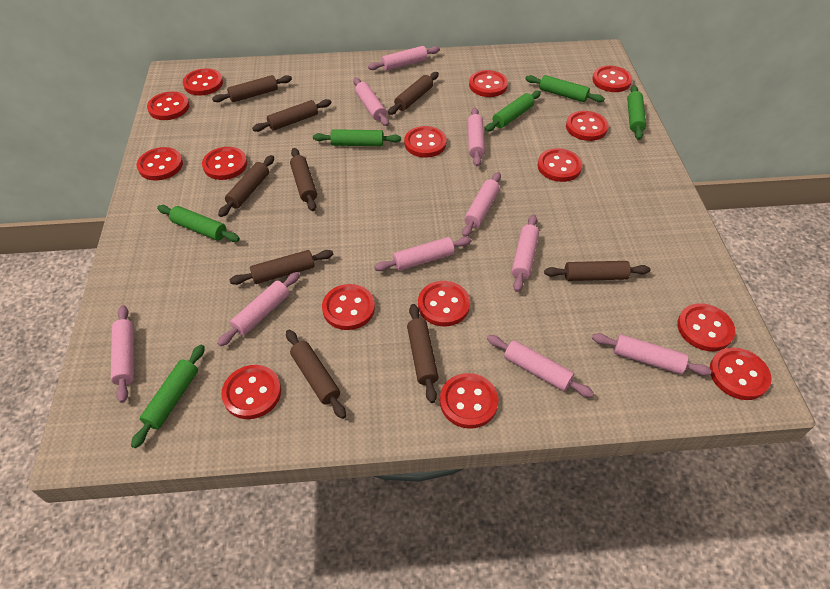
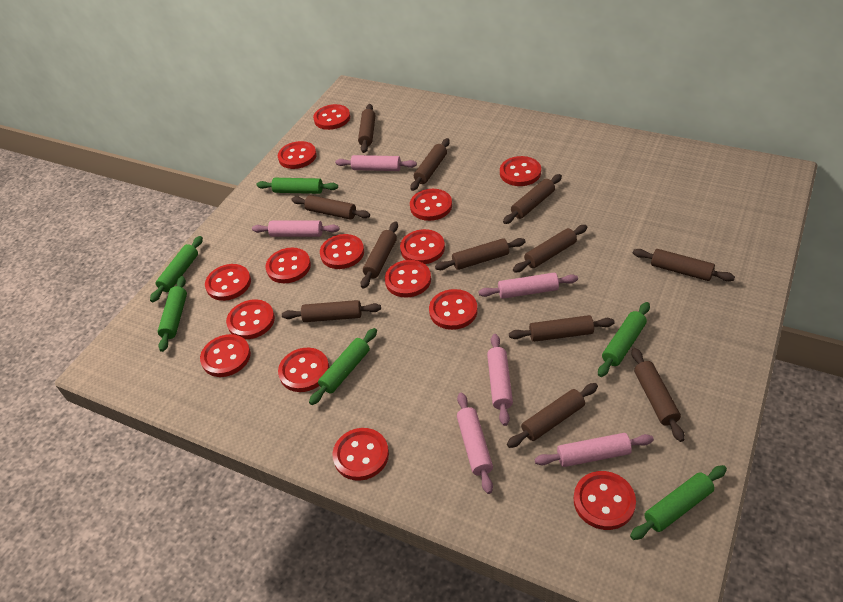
brown rolling pin: [212,75,292,102] [218,155,274,217] [230,250,333,285] [252,99,331,132] [286,330,346,419] [290,148,317,211] [388,72,439,115] [407,304,438,403] [544,261,650,281] = 9 -> [282,300,381,322] [291,195,370,220] [358,104,375,153] [361,222,398,289] [410,138,450,191] [435,238,526,270] [503,174,562,224] [507,383,598,448] [509,315,615,342] [513,225,587,272] [632,348,685,442] [633,249,735,282] = 12
pink rolling pin: [111,305,134,403] [217,272,300,346] [353,77,389,126] [368,46,440,71] [374,237,472,271] [462,172,501,237] [468,108,485,167] [487,335,594,397] [512,215,539,292] [592,333,712,376] = 10 -> [252,220,340,237] [335,155,417,171] [457,393,493,494] [478,273,578,299] [487,334,513,426] [534,433,654,467] = 6

